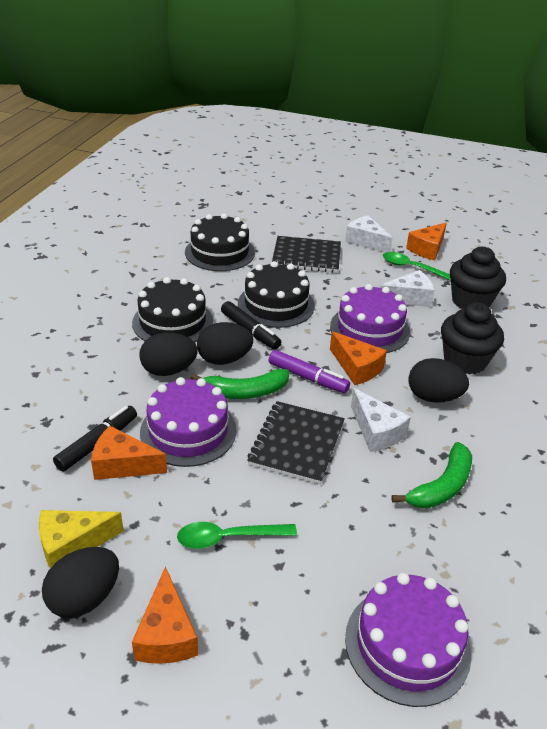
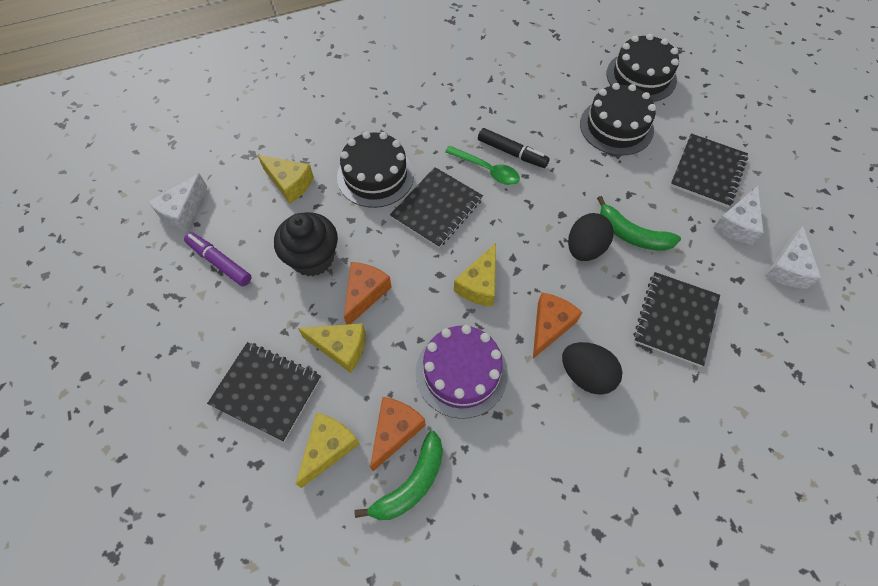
black cupcake: [441,302,504,374] [450,247,506,309] = 2 -> [274,212,338,276] = 1
black egg: [42,547,119,618] [139,332,198,376] [197,322,253,365] [409,358,469,403] = 4 -> [562,342,623,395] [568,213,614,261] = 2
black marker: [53,406,137,471] [221,301,281,349] = 2 -> [478,128,550,168] = 1
black notebook: [247,401,345,484] [272,236,341,273] = 2 -> [207,342,321,442] [390,167,483,248] [634,272,720,367] [670,133,748,208] = 4
green spoon: [177,522,297,549] [383,252,451,281] = 2 -> [445,146,520,185] = 1
orange cheese: [91,426,167,480] [132,566,198,664] [330,331,387,385] [406,223,447,261] = 4 -> [344,262,392,325] [370,397,426,471] [533,293,582,359] = 3
purple cake: [140,377,237,467] [330,284,410,353] [345,573,471,707] = 3 -> [416,325,508,419] = 1
yellow cheese: [39,510,124,568] = 1 -> [257,155,314,204] [296,413,360,488] [298,323,366,373] [454,243,496,307] = 4

